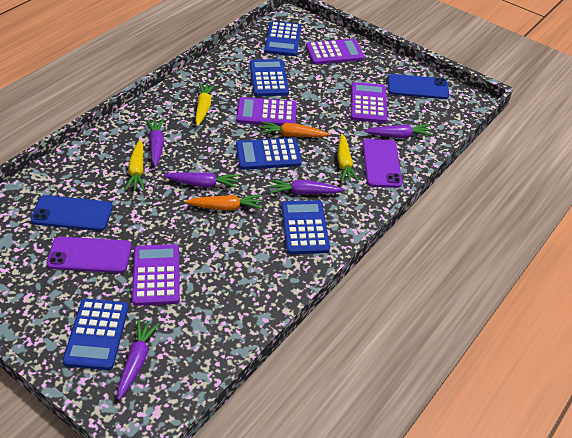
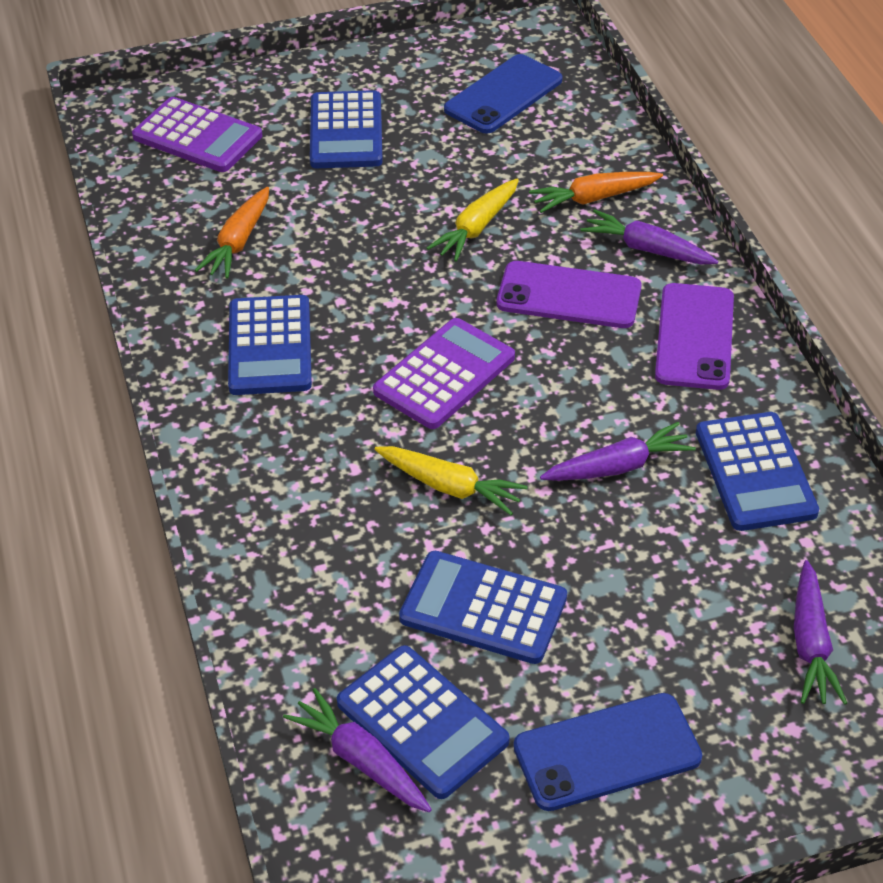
purple calculator: [132,244,180,306] [236,97,297,126] [306,39,364,64] [351,82,387,123] = 4 -> [132,97,262,172] [373,318,515,429] = 2
purple carrot: [118,319,159,400] [146,119,164,167] [164,172,239,188] [269,180,344,195] [364,124,433,138] = 5 -> [283,688,432,812] [540,422,696,481] [580,209,718,265] [794,560,847,705] = 4
yellow carrot: [125,140,145,191] [195,83,216,126] [337,134,359,183] = 3 -> [374,446,528,515] [427,178,519,262] = 2

